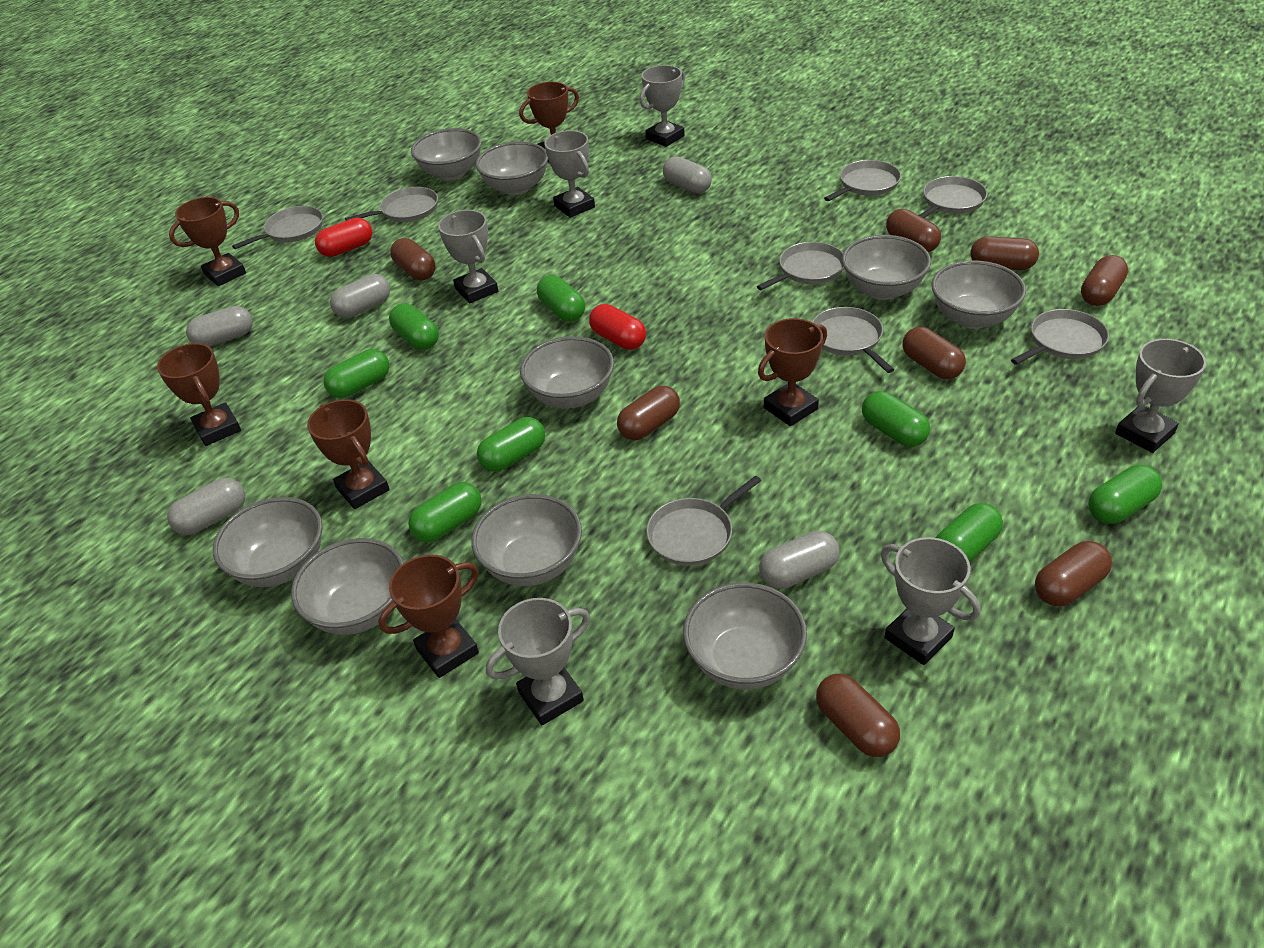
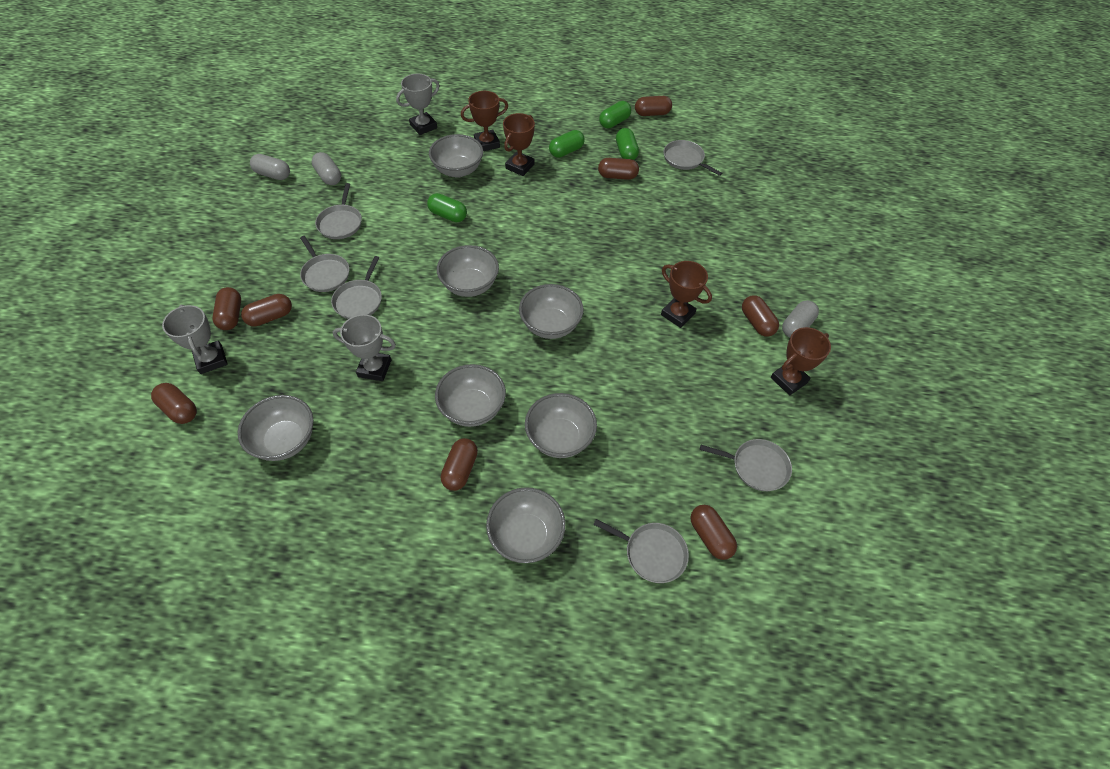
brown trophy: [157,343,241,446] [169,197,246,286] [307,399,390,509] [378,554,479,678] [519,82,579,164] [758,318,827,426] = 6 -> [461,91,508,151] [503,113,535,176] [661,261,712,328] [771,327,831,395] = 4
green capsule: [324,349,389,398] [389,303,439,350] [408,482,482,542] [477,417,545,472] [537,275,585,322] [862,391,930,447] [936,503,1003,563] [1088,465,1162,524] = 8 -> [427,193,467,222] [549,130,585,158] [599,101,631,128] [616,128,639,160] = 4
grey bowl: [213,497,323,587] [291,538,404,635] [411,128,482,180] [471,494,582,586] [476,142,548,195] [520,336,614,409] [683,583,807,690] [842,235,931,300] [931,260,1026,329] = 9 -> [238,395,313,461] [429,134,483,178] [435,364,506,427] [437,245,499,297] [486,487,566,563] [519,284,584,339] [525,393,597,458] = 7
grey capsule: [167,478,245,535] [186,306,253,347] [330,274,390,318] [663,156,712,193] [759,531,840,589] = 5 -> [250,154,290,180] [312,152,341,185] [782,300,819,337] = 3
grey pan: [232,206,323,249] [345,187,438,222] [646,475,761,566] [757,242,844,290] [812,307,894,373] [824,160,901,201] [919,176,987,218] [1011,309,1109,365] = 8 -> [300,236,349,292] [315,183,362,239] [331,256,382,319] [593,519,689,583] [663,140,722,176] [700,439,792,491] = 6
grey trophy: [438,210,498,304] [486,598,590,725] [544,130,595,218] [639,65,685,147] [881,537,980,665] [1115,339,1206,453] = 6 -> [162,305,228,374] [333,314,396,381] [396,74,440,135] = 3
red capsule: [315,218,372,257] [589,304,646,350] = 2 -> none = 0

